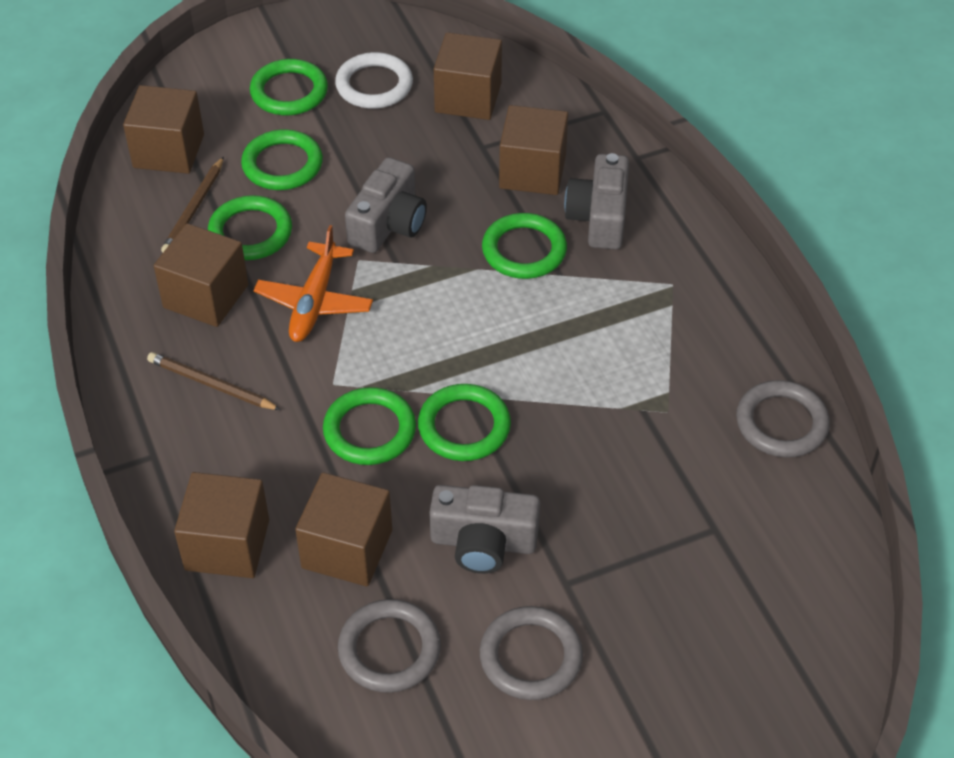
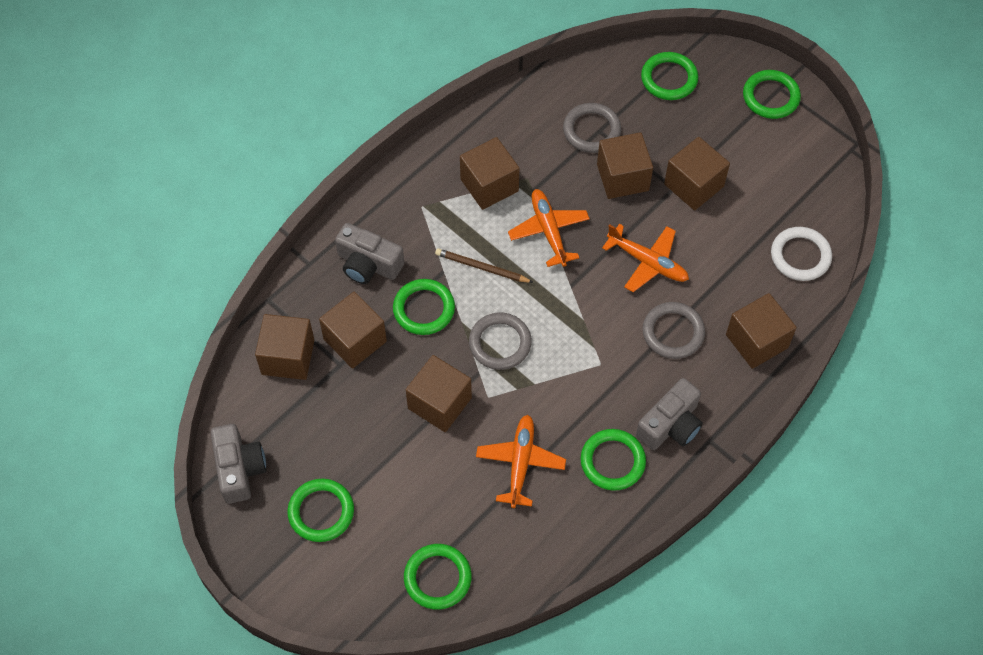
brown cube: [123,85,204,174] [154,223,248,327] [174,472,269,578] [295,472,392,587] [434,32,502,120] [499,105,568,195] = 6 -> [255,314,314,380] [319,292,387,369] [406,355,472,432] [460,137,520,210] [597,132,653,199] [664,137,730,211] [726,293,797,369] = 7
brown pencil: [147,352,281,410] [161,156,224,253] = 2 -> [435,248,534,283] = 1
orange plane: [254,225,373,342] = 1 -> [476,415,566,508] [508,189,590,267] [602,224,689,292] = 3

